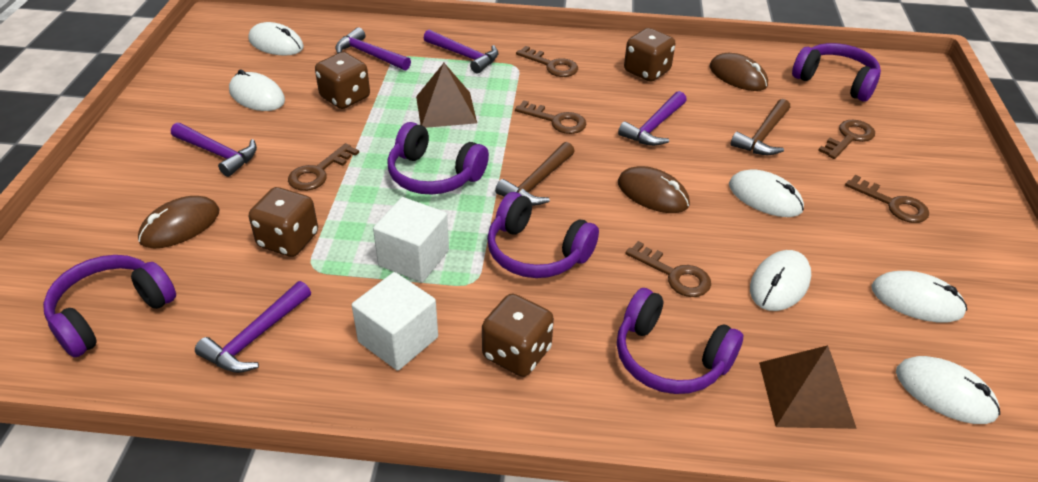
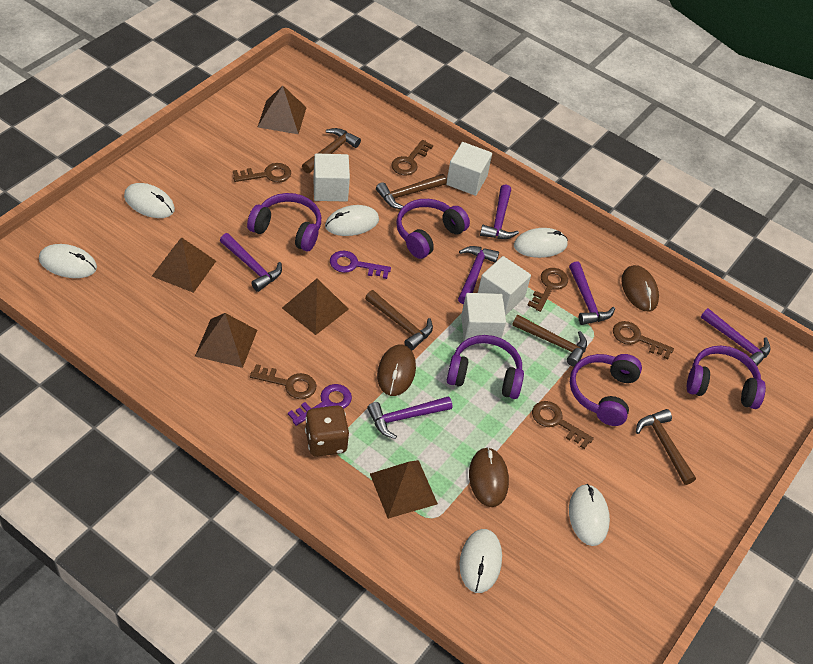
brown dice: [249,187,318,257] [315,52,370,109] [482,294,554,377] [624,28,675,82] = 4 -> [305,405,349,457] = 1
brown hammer: [495,142,575,206] [731,99,790,155] = 2 -> [302,128,361,173] [365,290,433,350] [376,174,447,209] [512,315,587,367] [636,409,696,485] = 5
brown pyramid: [416,63,477,128] [759,345,857,429] = 2 -> [152,237,216,293] [195,313,257,368] [258,86,307,134] [282,279,349,335] [370,460,438,519] = 5
purple hammer: [171,123,257,177] [195,281,311,373] [335,27,411,71] [423,29,498,73] [618,91,687,146] = 5 -> [220,233,282,292] [367,396,452,439] [458,246,499,304] [480,184,519,239] [569,261,615,325] [701,308,771,366] = 6
purple key: none = 0 -> [288,384,352,426] [330,251,391,279] = 2
white cube: [352,272,438,371] [373,197,449,282] = 2 -> [313,153,350,202] [446,142,492,196] [461,293,506,344] [478,256,531,316] = 4

